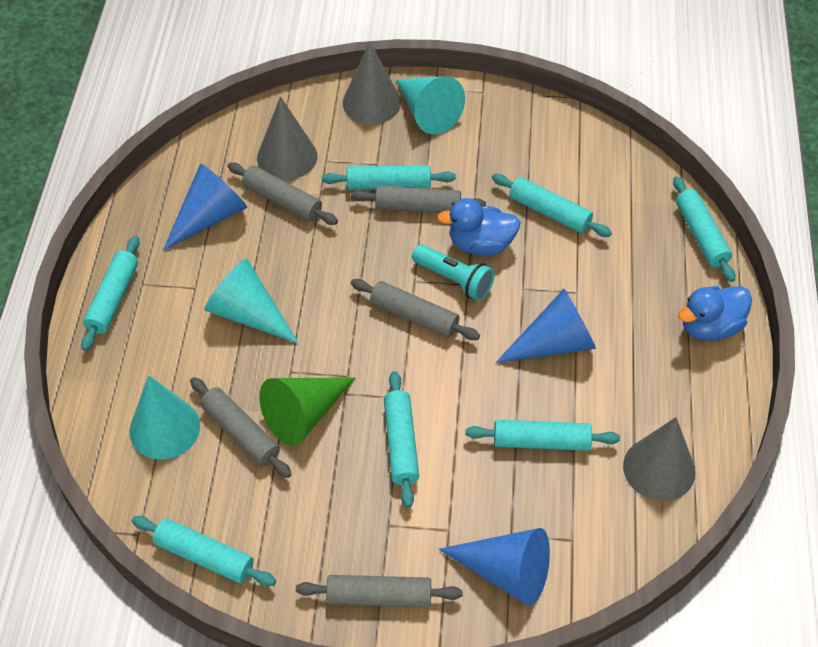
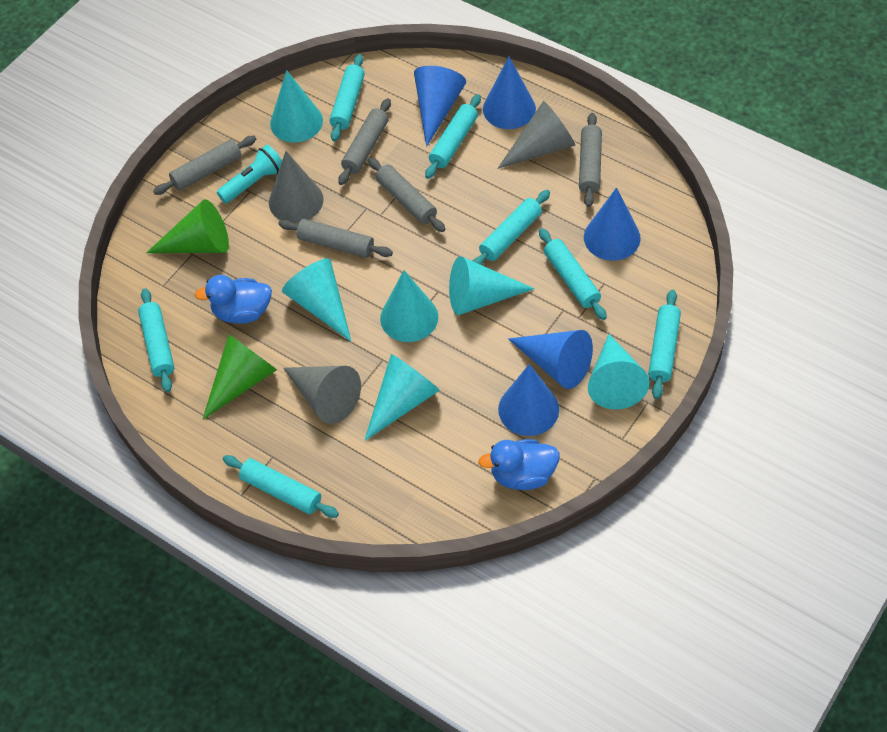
blue cone: [163,164,247,251] [439,528,550,606] [496,289,596,363] = 3 -> [414,66,466,147] [483,57,536,129] [498,364,559,436] [508,330,593,389] [584,187,641,261] = 5
green cone: [259,377,356,445] = 1 -> [146,199,229,253] [202,335,277,420] = 2
turquoise cone: [130,375,200,460] [204,259,299,344] [396,76,465,134] = 3 -> [270,70,323,142] [282,258,352,342] [364,354,440,441] [380,270,438,342] [449,256,535,315] [588,334,649,409] = 6

